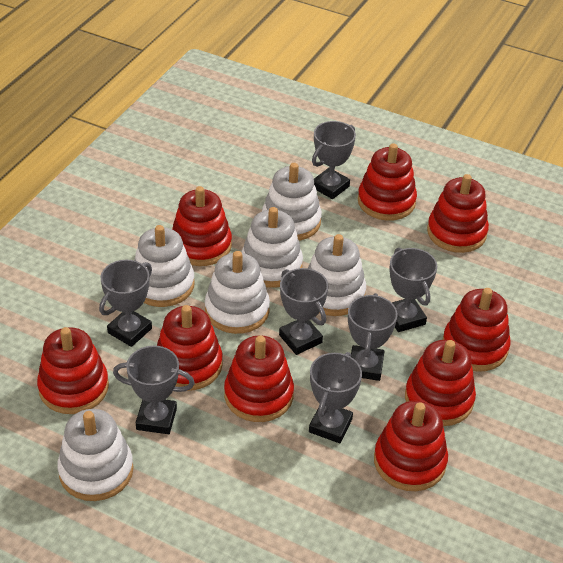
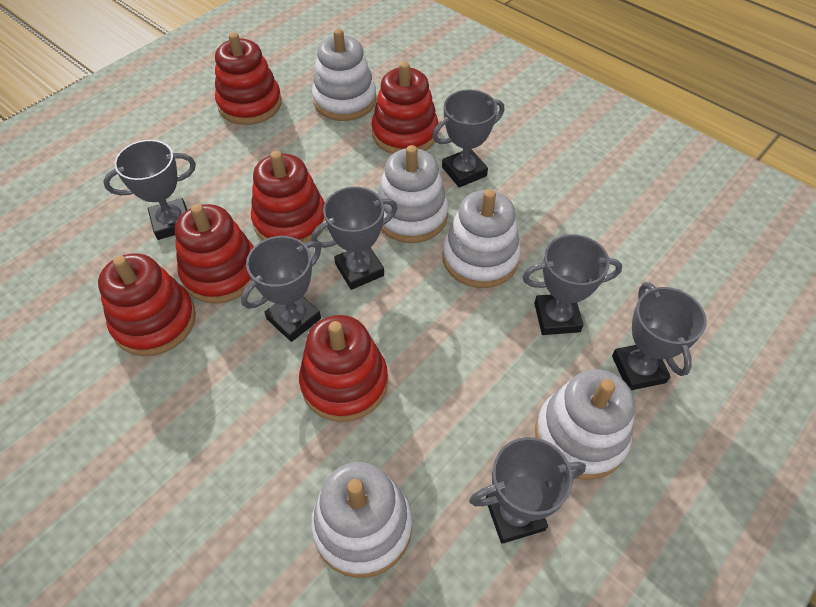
red stacking toy: [37,327,109,414] [157,305,223,391] [172,186,232,266] [224,335,294,422] [358,143,417,221] [374,401,448,491] [405,340,476,426] [427,174,489,253] [443,288,510,372] = 9 -> [98,253,196,356] [175,204,254,304] [215,32,282,125] [251,151,325,243] [299,315,388,422] [371,62,438,154] = 6
white stacking toy: [57,409,134,501] [134,225,195,307] [205,251,270,334] [241,207,303,288] [262,163,322,241] [308,234,366,316] = 6 -> [311,462,412,578] [312,29,376,121] [378,145,448,243] [443,189,521,288] [535,369,635,480] = 5

